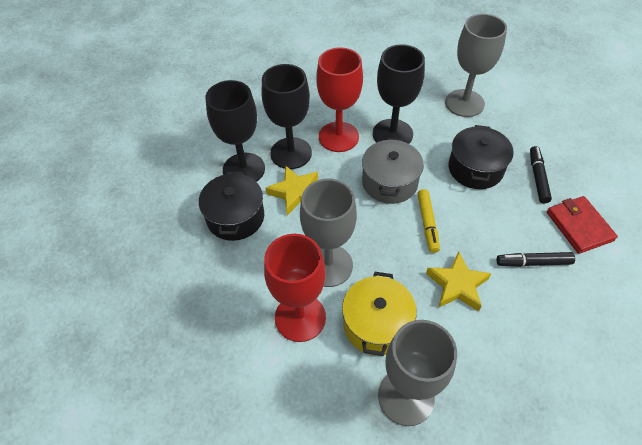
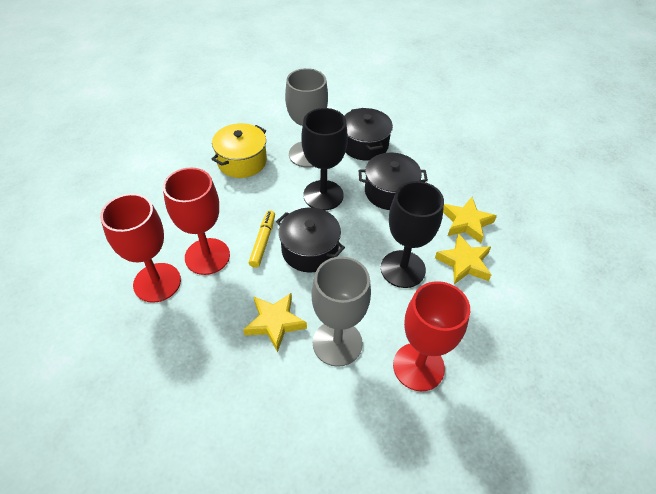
black goblet: [206,80,265,182] [262,64,312,169] [373,44,425,144] = 3 -> [301,108,348,210] [381,181,444,288] = 2
black marker: [496,252,575,267] [530,146,552,203] = 2 -> none = 0
black pot: [199,172,264,241] [448,125,514,189] = 2 -> [276,208,345,272] [344,108,393,161] [358,152,428,210] = 3
grey goblet: [300,178,357,287] [378,320,457,426] [445,14,507,117] = 3 -> [285,68,328,168] [311,257,371,367] = 2
grey pot: [362,138,424,204] = 1 -> none = 0
red goblet: [264,234,326,342] [316,47,363,152] = 2 -> [100,194,181,303] [163,168,230,275] [393,281,470,391] = 3
red wallet: [547,196,618,254] = 1 -> none = 0
yellow star: [265,165,318,215] [426,252,492,311] = 2 -> [243,293,307,352] [435,233,491,284] [443,197,497,243] = 3

